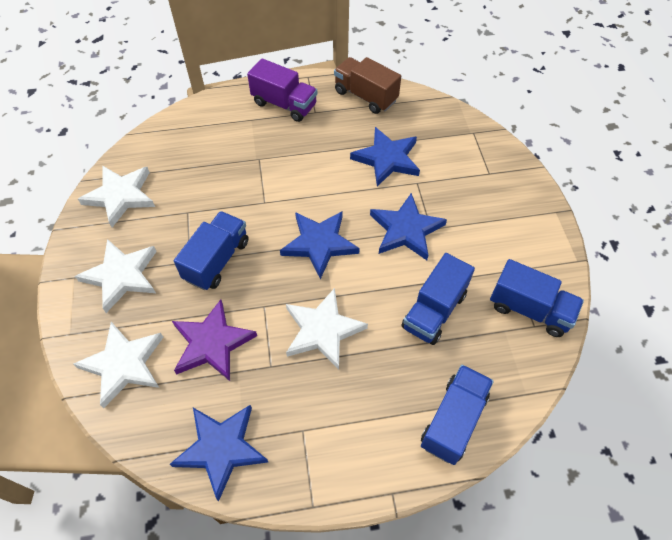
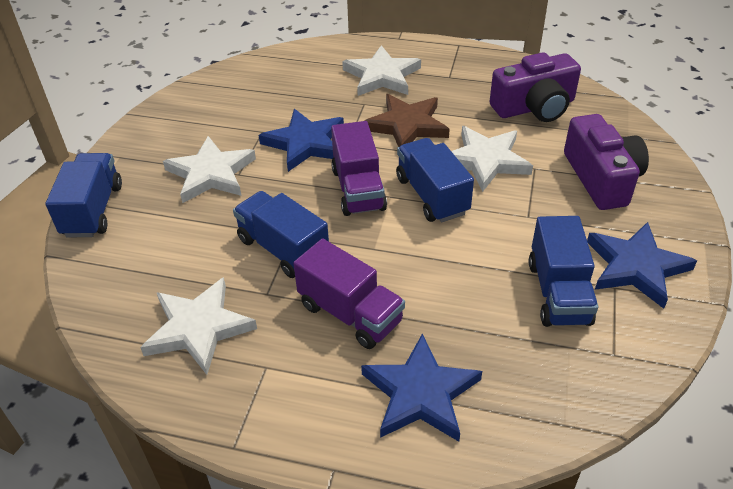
blue star: [170,405,268,501] [280,211,360,279] [350,127,420,186] [370,193,447,260] = 4 -> [259,109,344,172] [361,333,482,442] [587,222,697,309] = 3
brown star: none = 0 -> [364,94,450,147] = 1
brown truck: [334,57,401,114] = 1 -> none = 0
purple camera: none = 0 -> [490,52,581,122] [564,114,649,210] = 2
purple star: [172,300,257,381] = 1 -> none = 0
purple truck: [247,58,317,122] = 1 -> [293,239,405,349] [331,121,387,216] = 2

